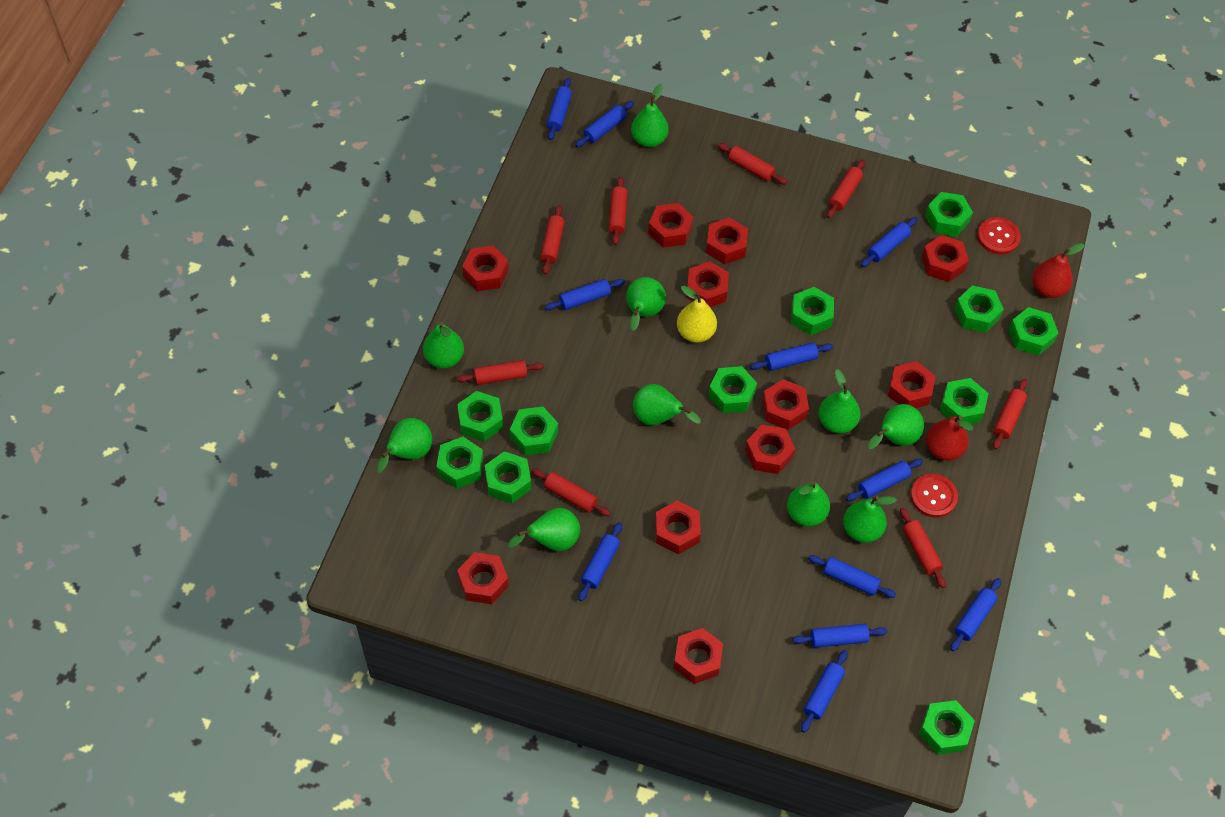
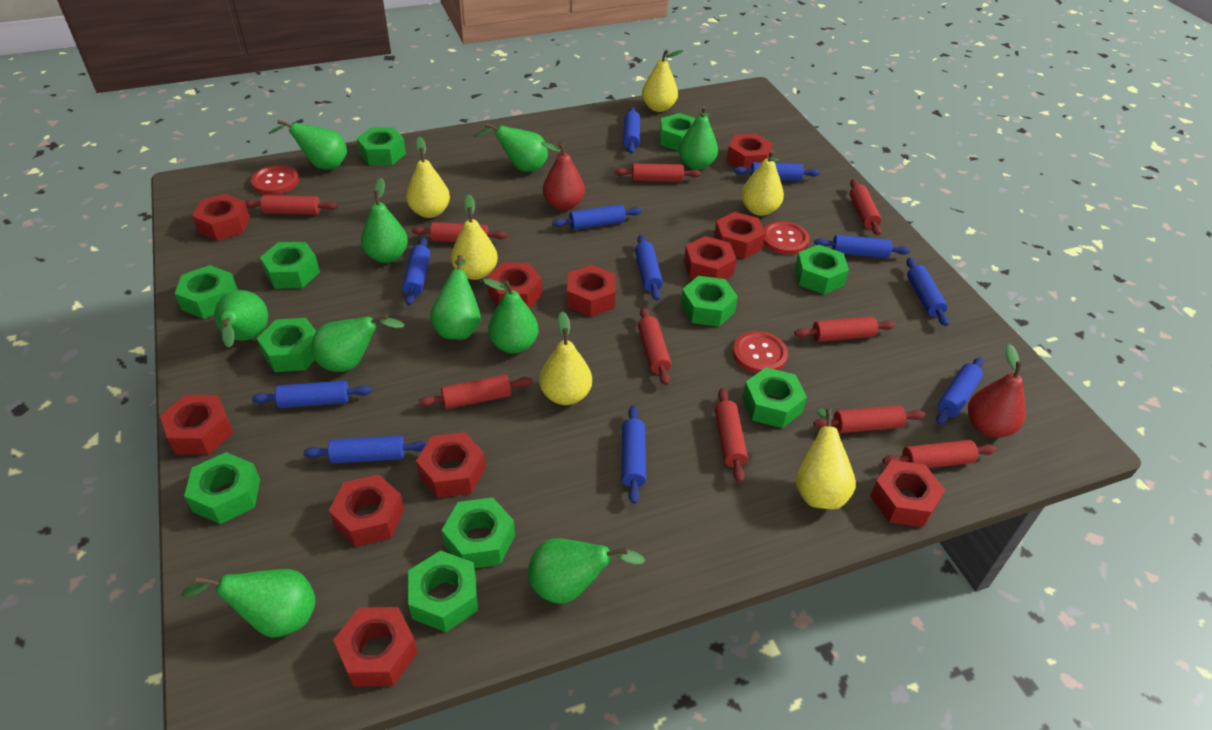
red button: [910,474,958,518] [977,217,1021,255] = 2 -> [251,165,299,195] [733,331,788,373] [763,221,809,255] = 3
red rolling pin: [457,360,544,385] [531,469,611,516] [540,205,565,275] [608,176,628,245] [717,143,787,184] [827,159,865,218] [900,507,946,588] [993,379,1027,449] = 8 -> [245,195,338,215] [412,222,507,242] [419,375,532,409] [615,163,701,182] [638,307,671,385] [715,388,748,483] [794,316,895,342] [814,405,925,433] [850,179,882,236] [883,440,997,468] = 10
yellow pear: [677,286,717,343] = 1 -> [406,136,450,218] [451,194,498,280] [539,311,592,405] [642,49,683,112] [741,150,784,216] [796,408,856,509] = 6

